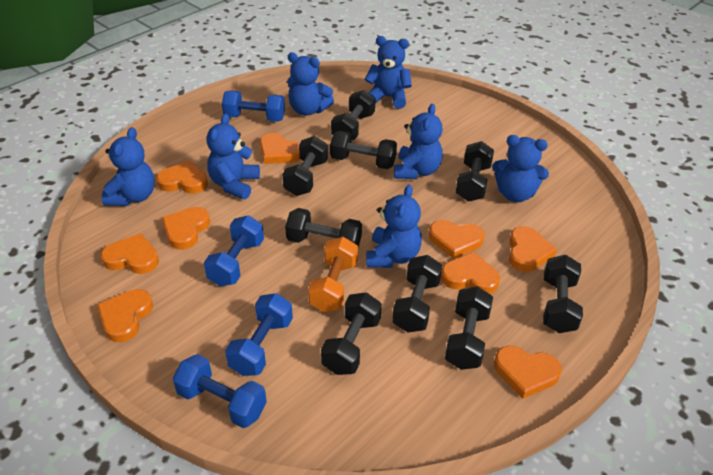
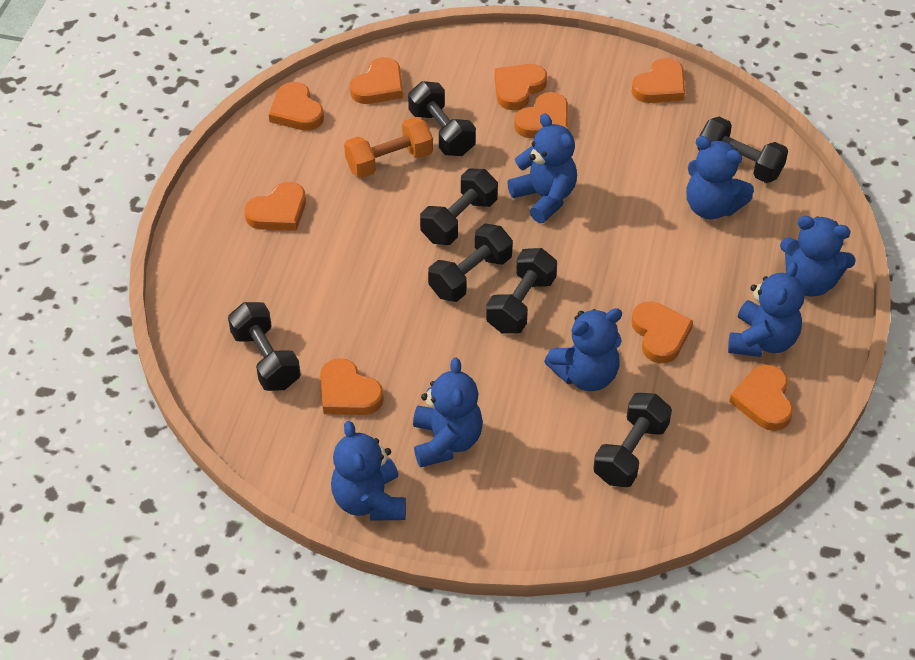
black dumbbell: [282,136,328,196] [285,208,362,247] [321,292,382,375] [330,131,397,169] [331,90,375,140] [392,255,442,332] [445,286,493,370] [456,141,494,202] [543,255,583,333] = 9 -> [228,302,301,391] [408,81,476,156] [420,168,498,245] [428,224,513,302] [486,248,557,333] [593,393,672,487] [698,117,788,183] = 7
blue dumbbell: [173,354,267,428] [204,215,264,286] [222,91,285,122] [225,293,293,376] = 4 -> none = 0

